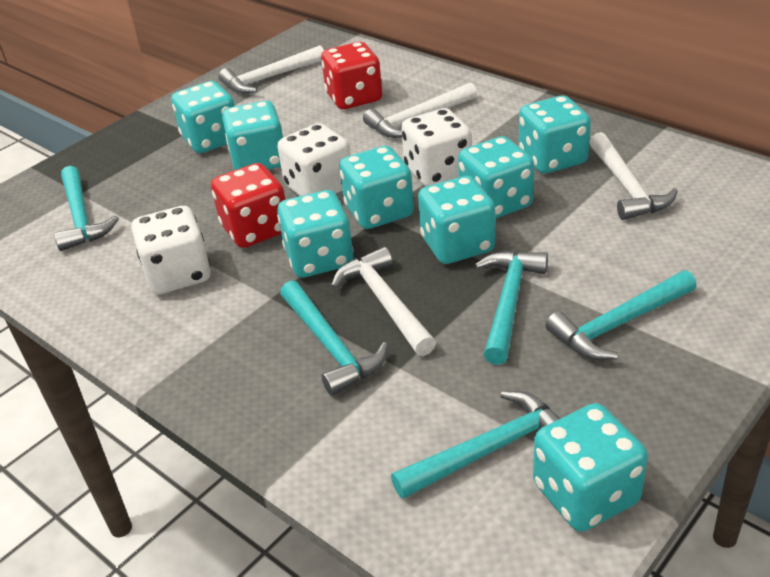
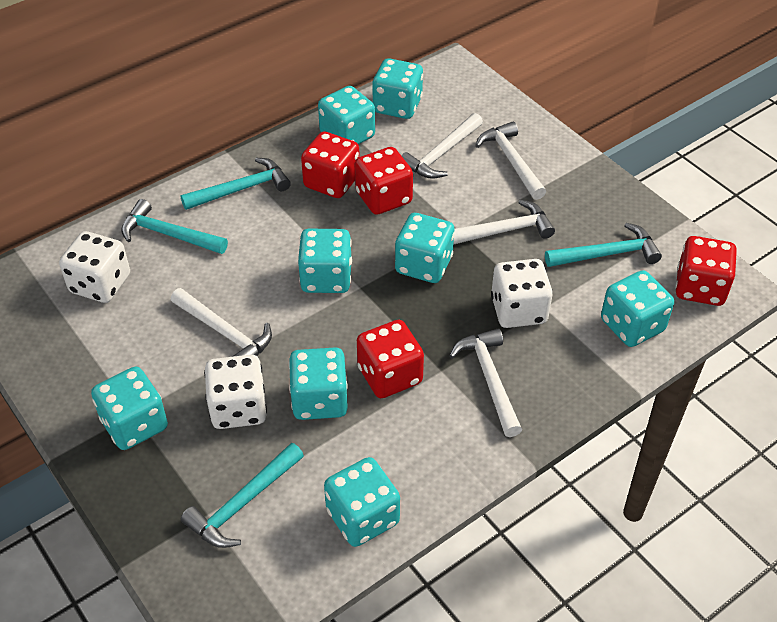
red dice: [211,163,285,248] [321,42,382,109] = 2 -> [301,131,360,198] [355,147,413,215] [357,320,424,398] [675,236,737,306] = 4
turquoise hammer: [54,166,119,251] [280,280,388,396] [391,391,561,499] [475,251,548,365] [546,270,697,360] = 5 -> [121,199,228,254] [180,158,291,210] [181,443,304,548] [545,223,662,267] = 4
white hammer: [219,45,324,94] [331,247,436,356] [363,82,477,138] [589,132,678,220] = 4 -> [171,288,272,357] [401,113,483,179] [449,328,522,437] [453,200,555,245] [476,122,546,200] = 5

